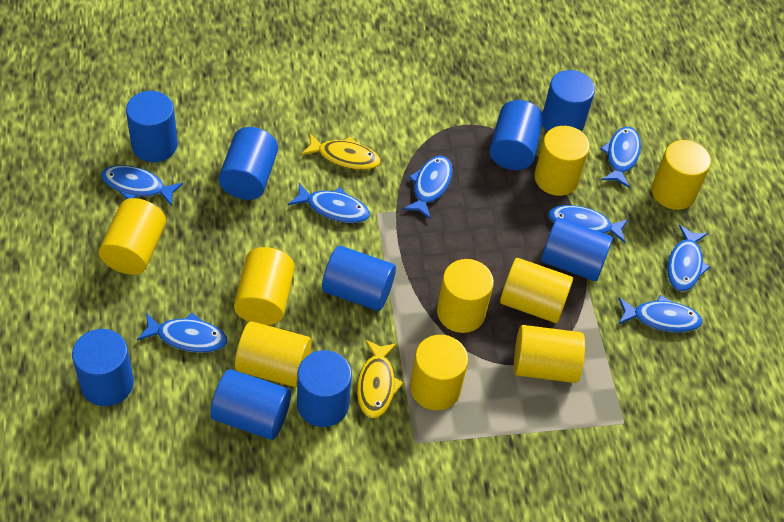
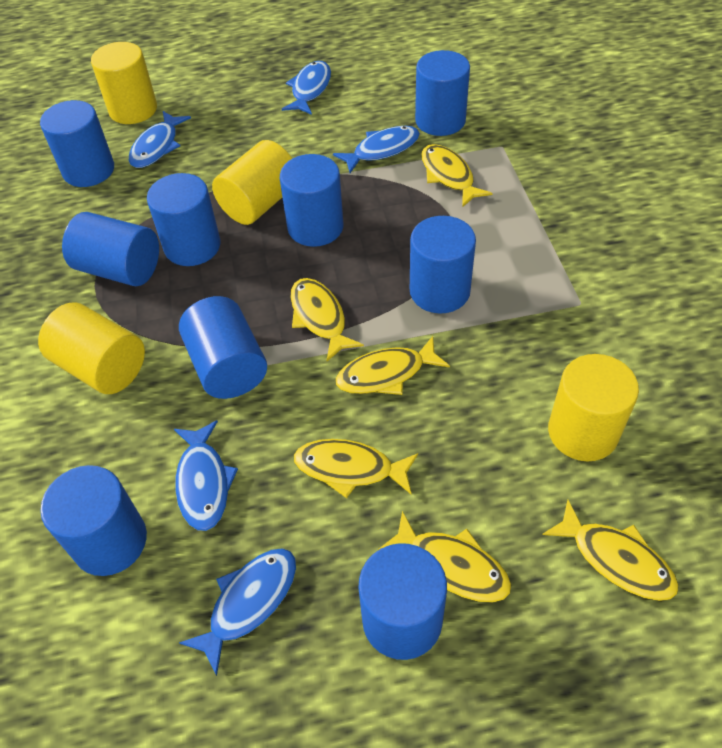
blue fish: [101,165,183,206] [137,312,227,353] [288,183,370,223] [403,156,452,220] [548,205,628,243] [600,127,641,188] [618,295,703,333] [667,225,710,291] = 8 -> [129,111,191,168] [174,420,238,531] [179,548,296,676] [282,61,331,115] [333,126,420,173] = 5
yellow cylinder: [99,198,166,275] [234,247,295,325] [235,321,311,387] [410,335,468,410] [437,259,494,333] [500,258,573,323] [514,325,585,383] [534,126,590,196] [651,140,711,210] = 9 -> [38,302,145,394] [91,42,157,124] [212,140,292,225] [548,354,639,462] = 4
yellow fish: [301,134,381,170] [357,340,403,418] = 2 -> [290,278,364,361] [294,439,418,498] [335,336,450,395] [378,511,511,603] [421,144,493,207] [542,500,679,601] = 6

